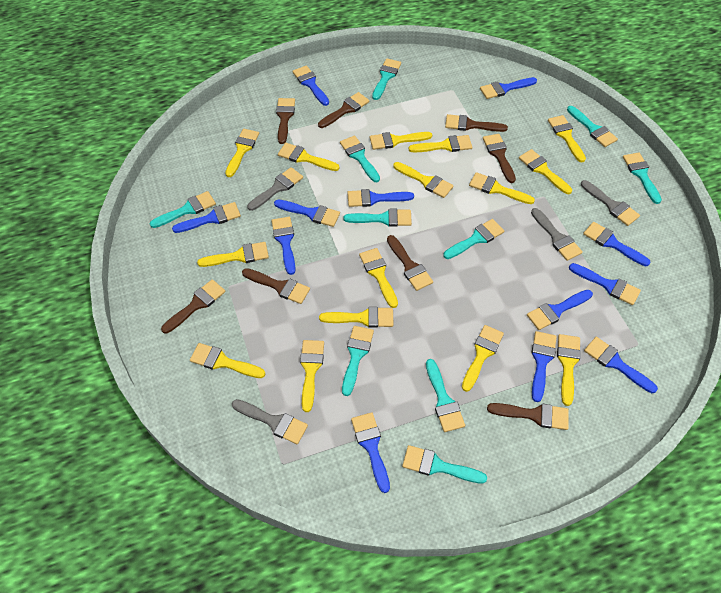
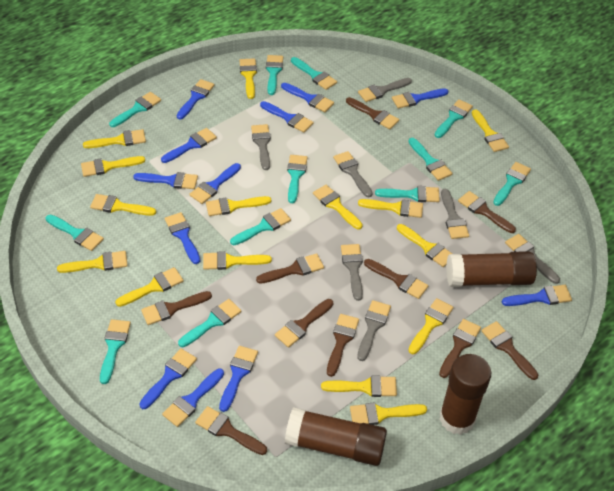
brown brush: [161,279,226,334] [242,268,310,304] [276,98,295,144] [318,92,370,128] [387,235,433,291] [445,114,508,132] [483,134,516,183] [487,403,569,430] = 8 -> [141,291,212,325] [195,406,267,455] [256,253,324,284] [275,299,333,348] [327,314,359,377] [346,97,399,129] [364,259,428,299] [439,319,481,378] [458,191,516,233] [481,321,538,380] = 10
brown glue stick: none = 0 -> [285,407,387,466] [439,354,491,435] [446,251,537,287] = 3
grey brush: [232,399,308,444] [247,167,303,211] [531,208,583,261] [581,180,640,226] = 4 -> [251,124,271,170] [333,151,372,197] [341,244,363,301] [357,300,391,361] [358,78,412,102] [441,189,469,239] [505,234,560,284] = 7
turquoise brush: [150,191,216,228] [340,136,380,182] [342,326,374,396] [344,209,412,227] [372,58,401,100] [402,445,487,484] [426,359,465,432] [443,219,504,259] [567,106,618,147] [623,153,662,204] = 10 -> [46,215,104,251] [100,319,131,384] [109,92,161,127] [178,299,241,347] [230,208,291,245] [266,55,283,95] [287,155,307,203] [291,57,337,90] [375,186,440,202] [408,138,452,181] [435,99,473,138] [493,162,531,206] = 12

